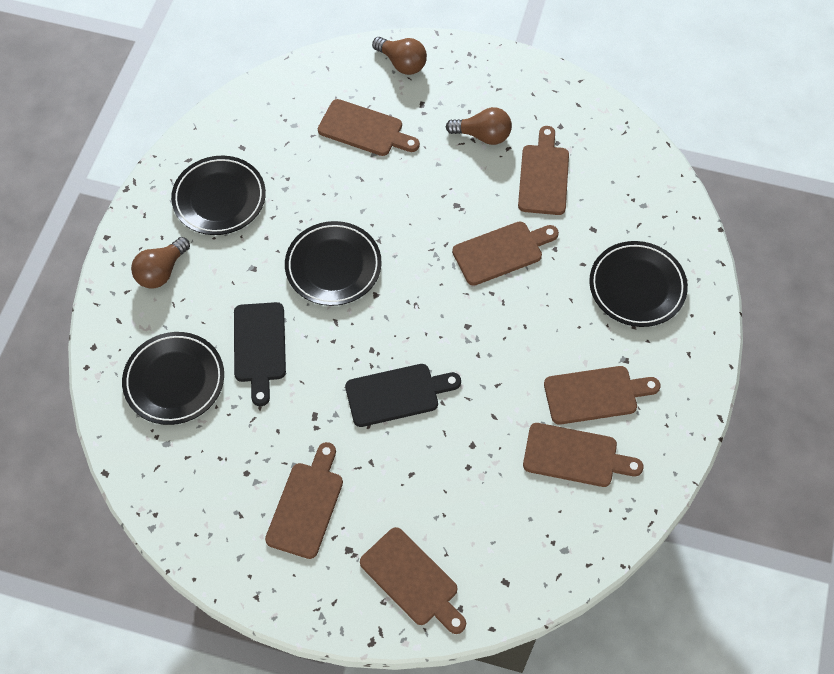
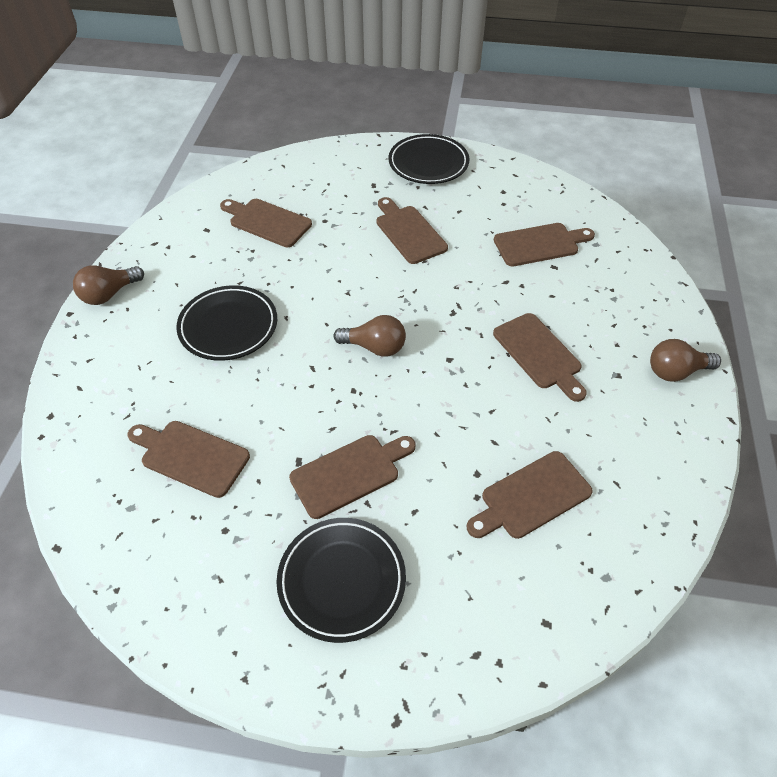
black cutting board: [234,302,286,406] [345,364,461,427] = 2 -> none = 0
black plate: [122,332,224,425] [171,156,266,235] [285,221,382,306] [589,241,688,327] = 4 -> [176,285,277,361] [277,518,406,643] [388,134,469,184] = 3

